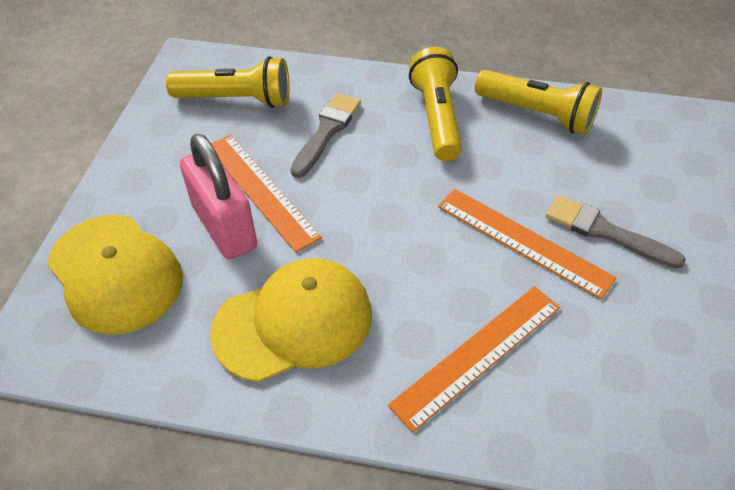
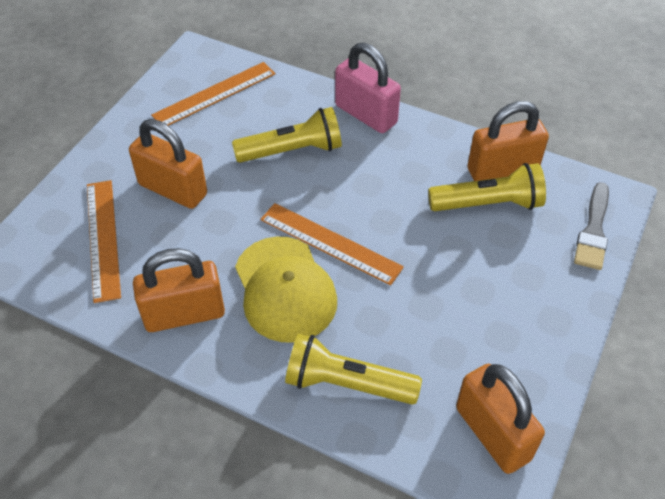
grey brush: [290,93,361,178] [546,195,686,269] = 2 -> [574,182,609,270] = 1
orange padlock: none = 0 -> [129,119,207,209] [133,248,225,332] [456,364,545,474] [468,101,549,181] = 4
yellow cap: [47,215,183,335] [210,258,372,382] = 2 -> [235,237,337,343] = 1

